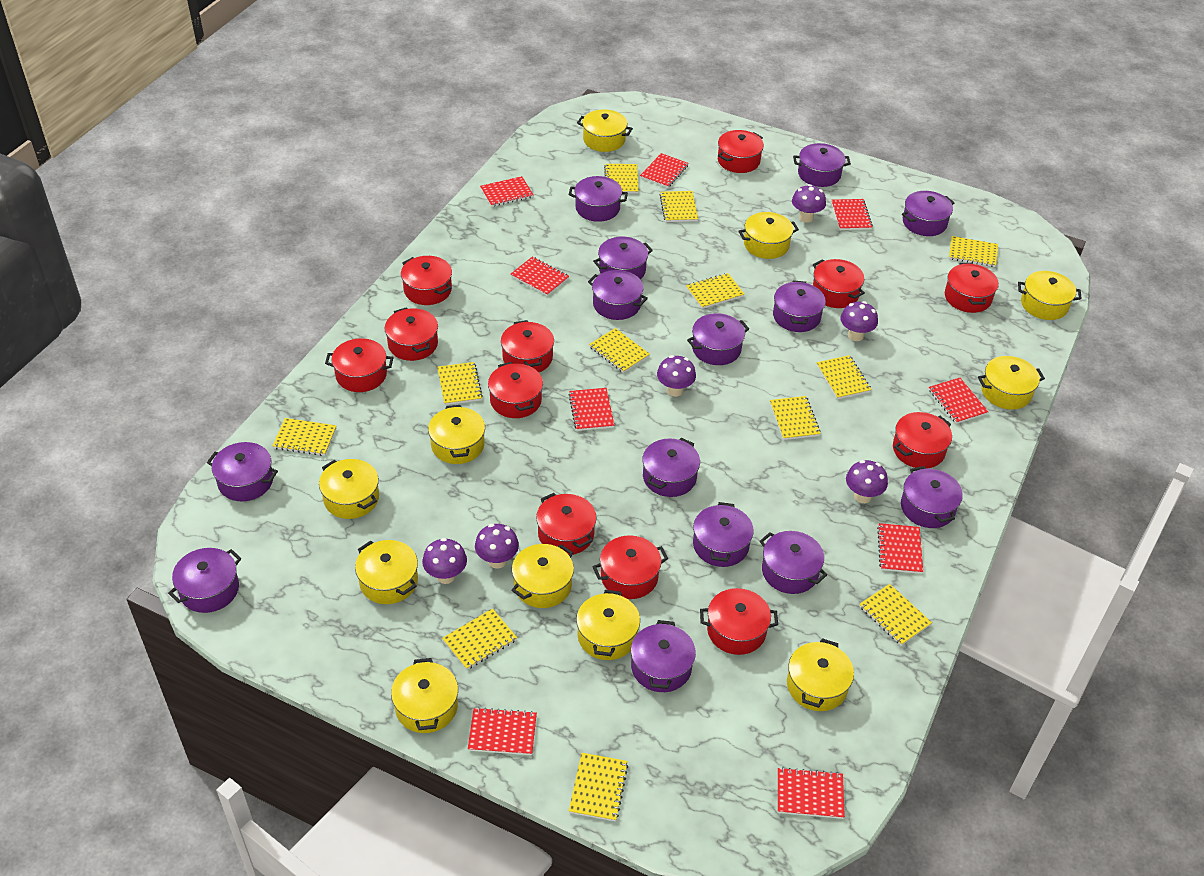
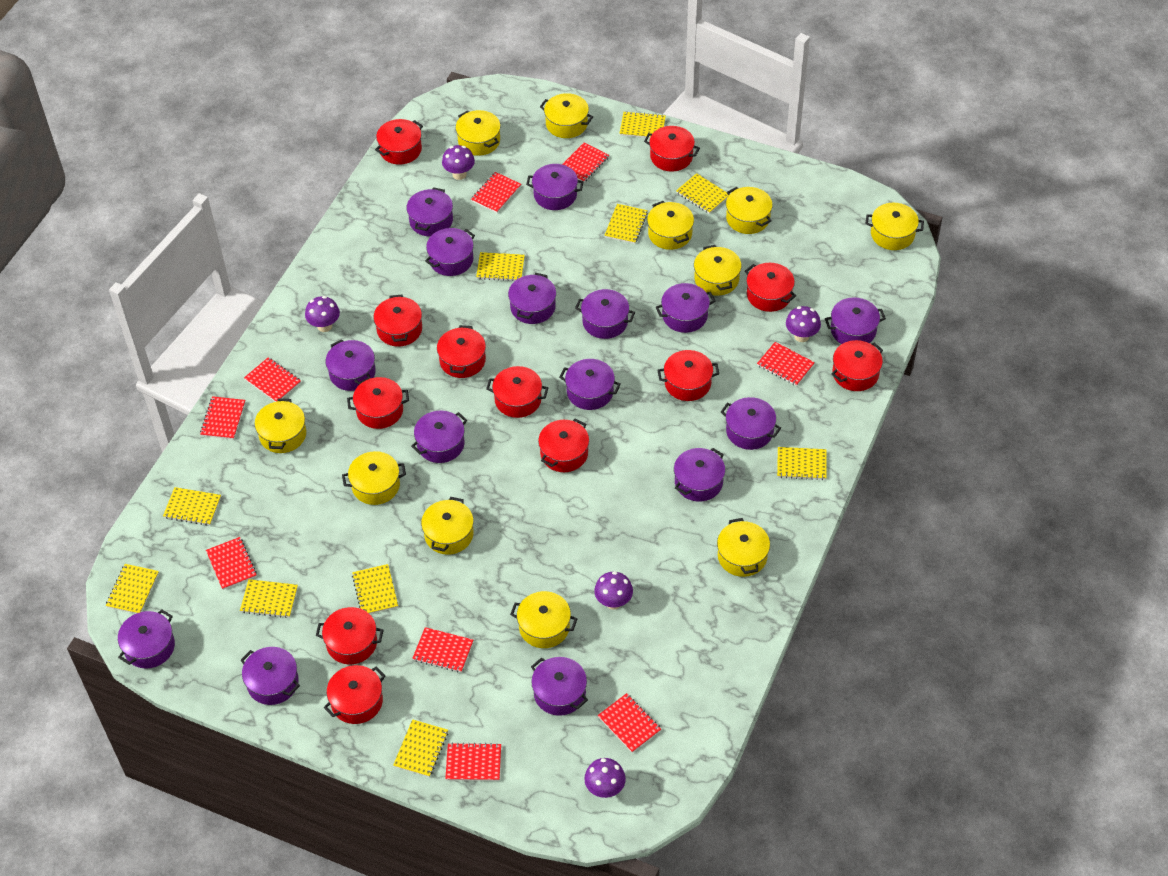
purple mushroom: [422,538,467,584] [475,524,519,569] [657,355,696,397] [792,184,826,223] [841,301,878,341] [846,460,888,503] = 6 -> [305,296,340,332] [442,145,475,180] [584,758,626,798] [594,571,633,610] [786,306,821,342] = 5
purple pot: [168,548,242,613] [207,442,278,501] [568,176,628,222] [588,270,648,320] [593,237,653,280] [631,620,696,692] [642,438,700,497] [687,313,749,365] [693,502,754,567] [760,531,827,594] [773,280,826,332] [793,143,851,187] [901,466,963,528] [902,191,954,236] = 14 -> [118,609,175,669] [241,647,300,705] [326,339,376,391] [406,187,453,236] [411,410,467,463] [425,228,475,276] [508,273,556,324] [526,164,584,210] [531,657,588,716] [559,359,621,410] [575,289,635,339] [656,283,715,333] [674,448,725,502] [721,397,781,450] [825,297,886,344] = 15
yellow notebook: [273,418,336,456] [437,362,483,405] [442,609,517,670] [569,753,628,821] [589,328,650,373] [604,164,639,193] [660,191,698,222] [686,273,744,309] [770,396,821,440] [816,355,871,399] [859,584,932,646] [949,236,998,267] = 12 -> [106,564,159,614] [163,487,221,526] [240,579,298,618] [352,564,398,614] [393,719,448,777] [476,252,525,281] [604,204,648,244] [619,111,666,138] [676,173,728,214] [777,447,827,480] = 10

